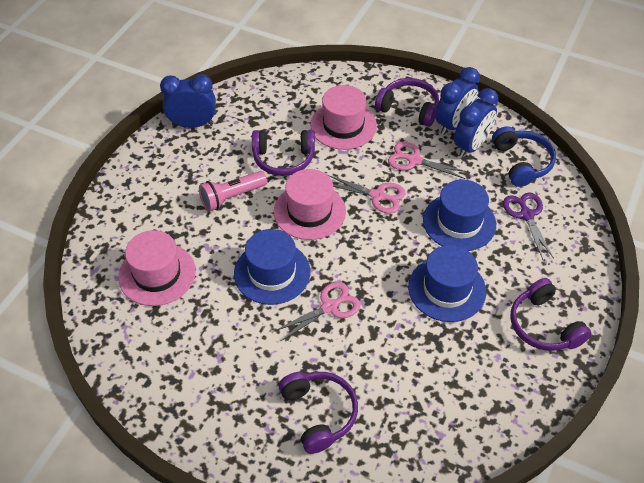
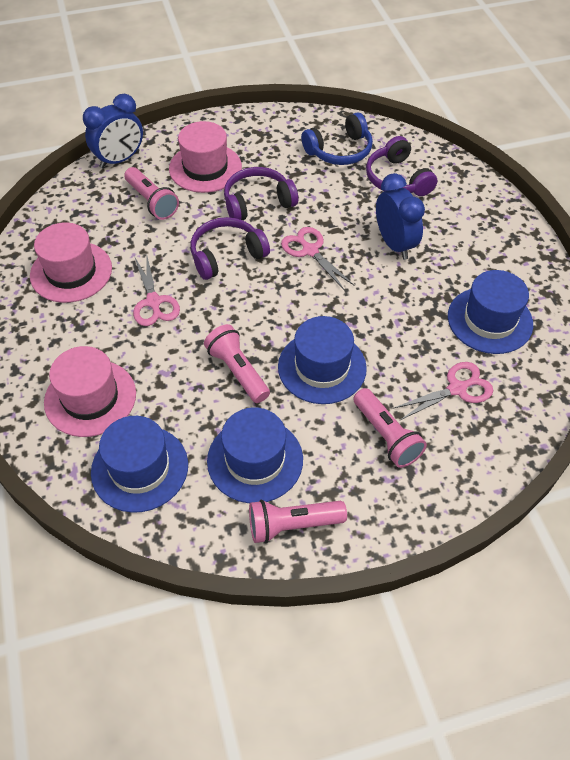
blue clock: [160,74,216,128] [435,67,480,135] [454,88,499,158] = 3 -> [83,94,143,169] [376,173,425,260] = 2
blue hat: [234,229,310,305] [408,245,486,322] [423,179,496,251] = 3 -> [91,416,188,513] [207,407,303,503] [278,316,367,404] [448,270,533,354] = 4
pink flashlight: [199,171,267,211] = 1 -> [124,167,179,220] [204,324,270,403] [249,500,347,543] [353,388,427,468] = 4
purple headphones: [252,130,315,176] [279,372,358,454] [375,78,439,127] [510,278,591,351] = 4 -> [190,217,270,280] [224,167,298,220] [366,136,437,196] = 3
purple scissors: [503,192,554,260] = 1 -> none = 0

